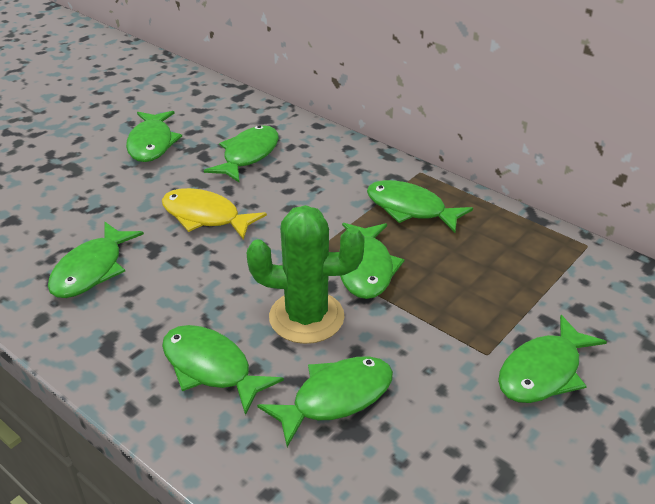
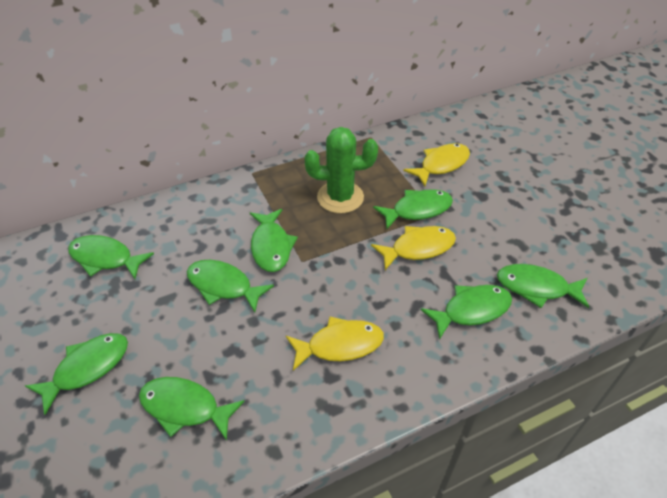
yellow fish: [162,188,267,240] = 1 -> [286,317,384,371] [371,226,456,270] [404,143,470,186] = 3

